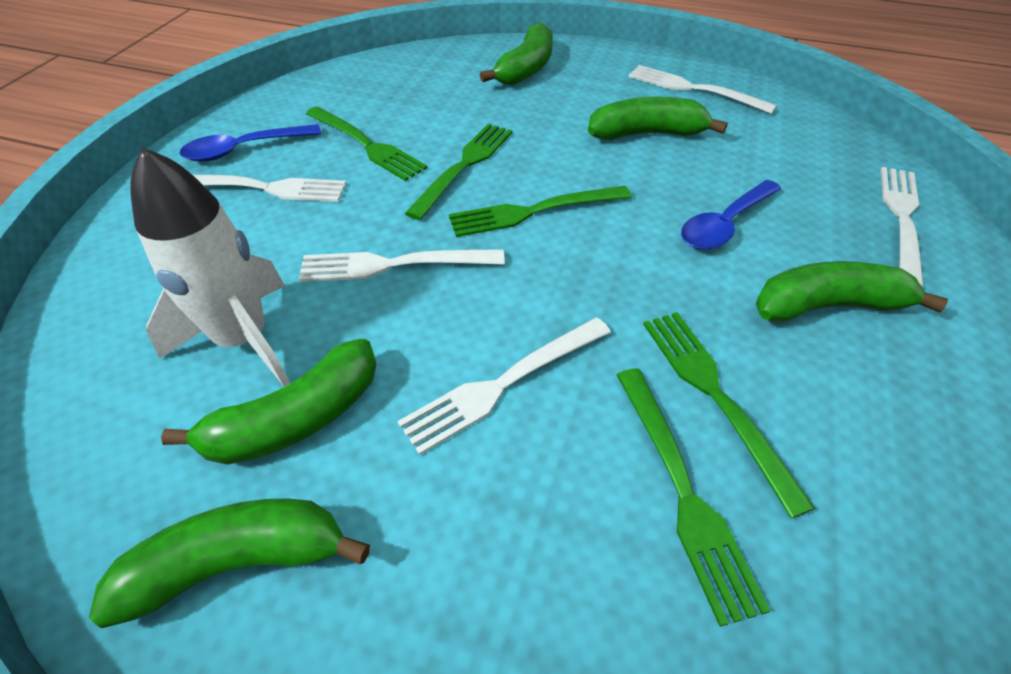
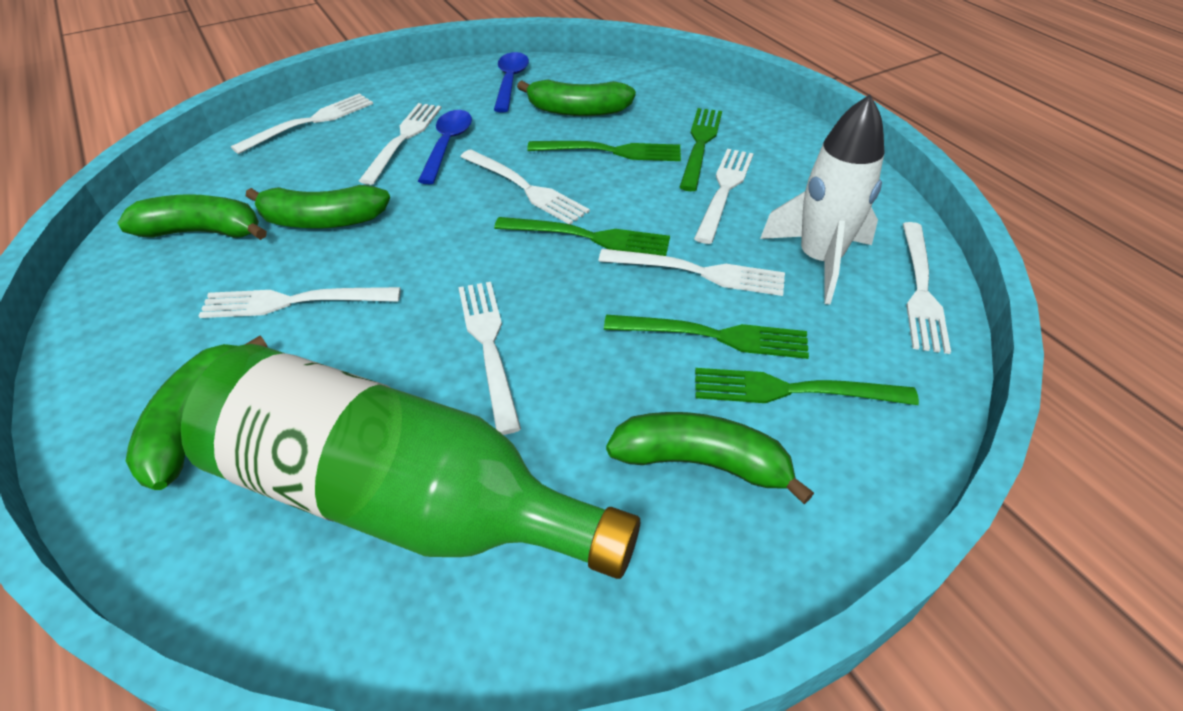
green bottle: none = 0 -> [181,344,640,579] = 1
white fork: [193,175,346,202] [298,249,505,282] [397,317,611,455] [628,65,777,114] [881,167,924,288] = 5 -> [199,287,401,318] [231,93,373,154] [359,103,441,185] [458,282,521,435] [460,149,590,224] [599,249,785,296] [694,149,754,244] [903,222,951,354] = 8

